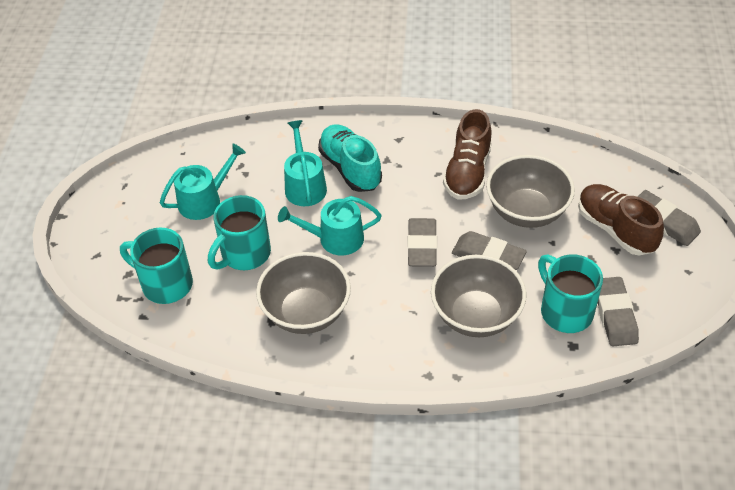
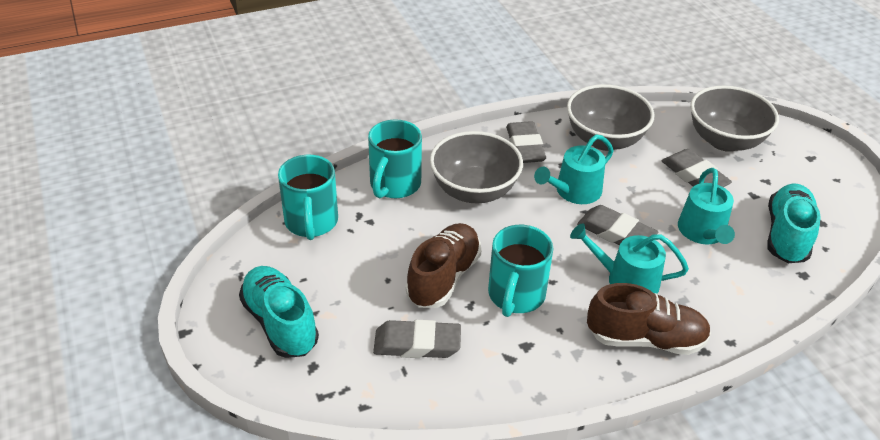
turquoise shoe: [318,124,382,192] = 1 -> [239,266,319,358] [768,183,821,263] = 2

